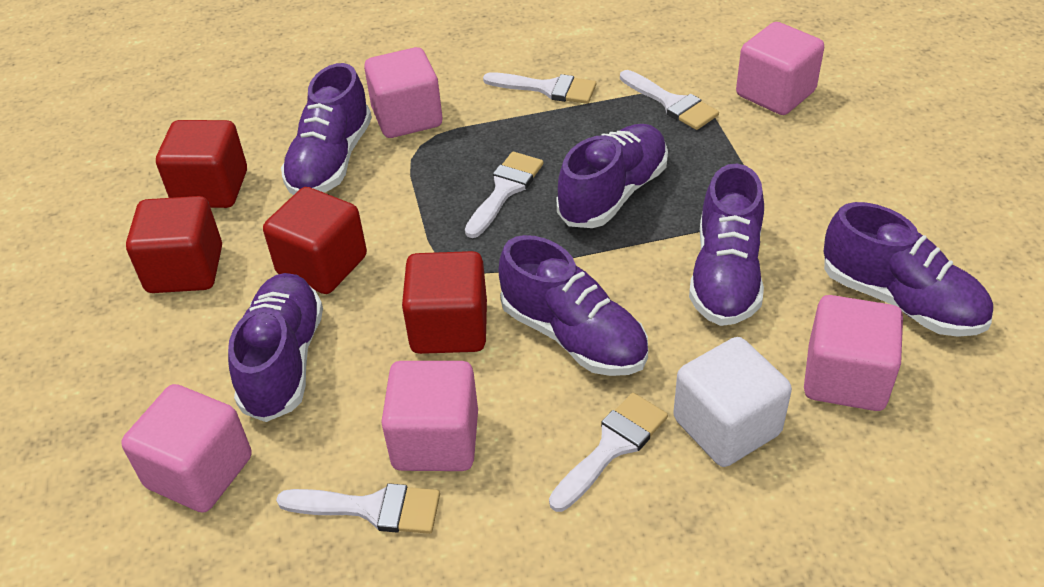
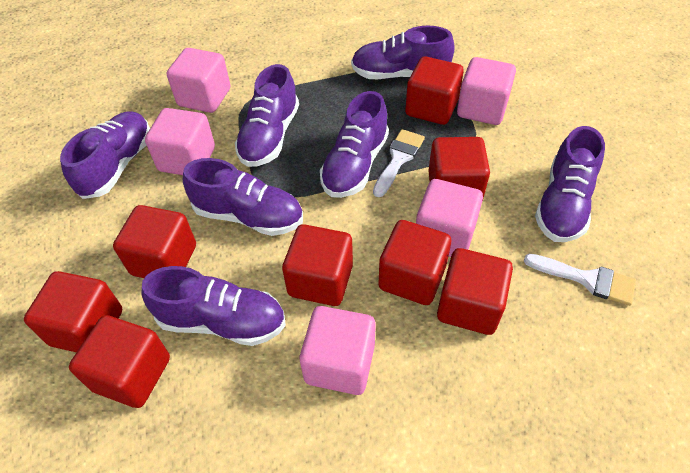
purple shoe: [228,273,323,422] [281,63,372,195] [499,235,648,376] [557,124,668,228] [689,164,764,326] [823,202,993,337] = 6 -> [60,111,150,199] [141,266,286,346] [183,158,303,236] [235,64,299,167] [320,91,389,198] [351,26,455,79] [535,126,605,242] = 7
red cube: [126,196,222,293] [156,120,247,208] [263,187,367,294] [402,251,487,354] = 4 -> [24,271,122,352] [69,315,170,408] [113,205,196,278] [282,224,353,306] [378,220,451,305] [405,56,464,125] [428,137,490,198] [437,248,513,335] = 8
white brush: [276,483,440,534] [465,152,543,238] [483,72,596,104] [549,393,668,512] [620,70,719,130] = 5 -> [373,129,425,197] [524,254,636,306] = 2
white cube: [673,337,792,467] = 1 -> none = 0

